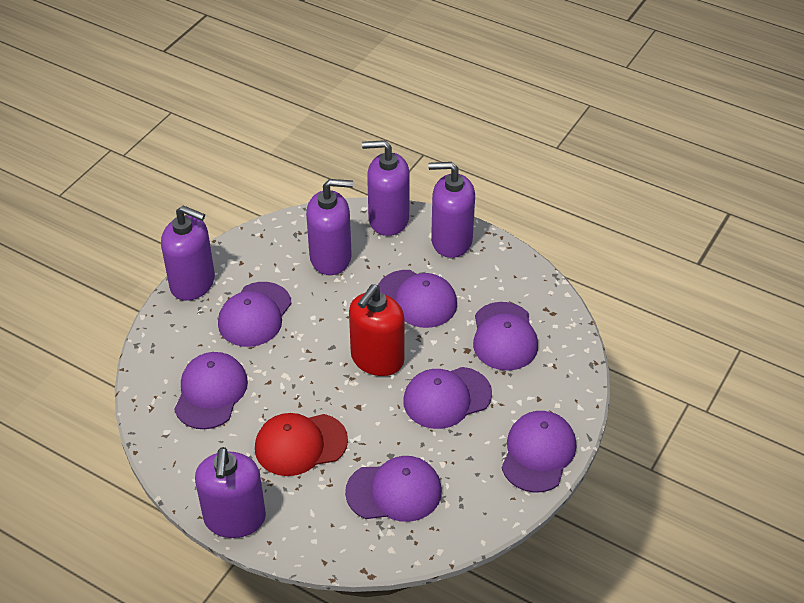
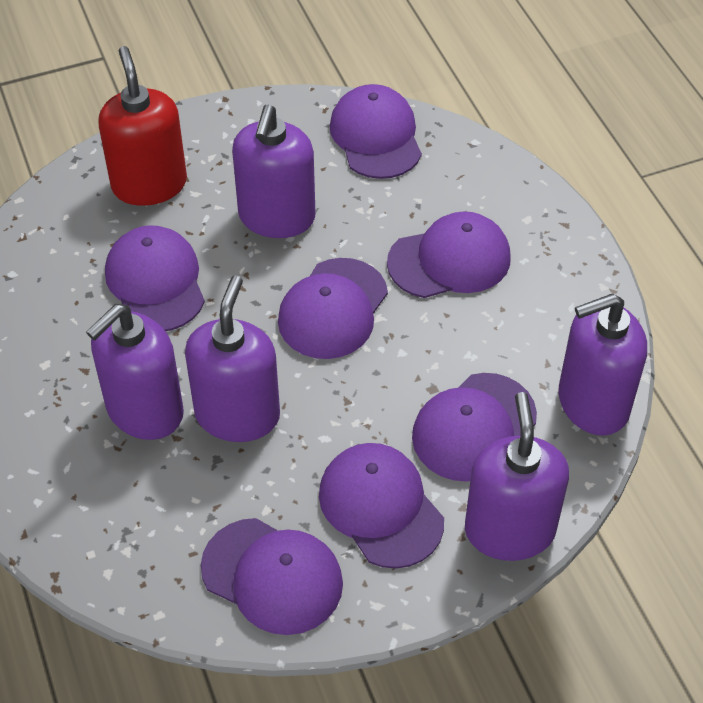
red cap: [255,413,348,476] = 1 -> none = 0

